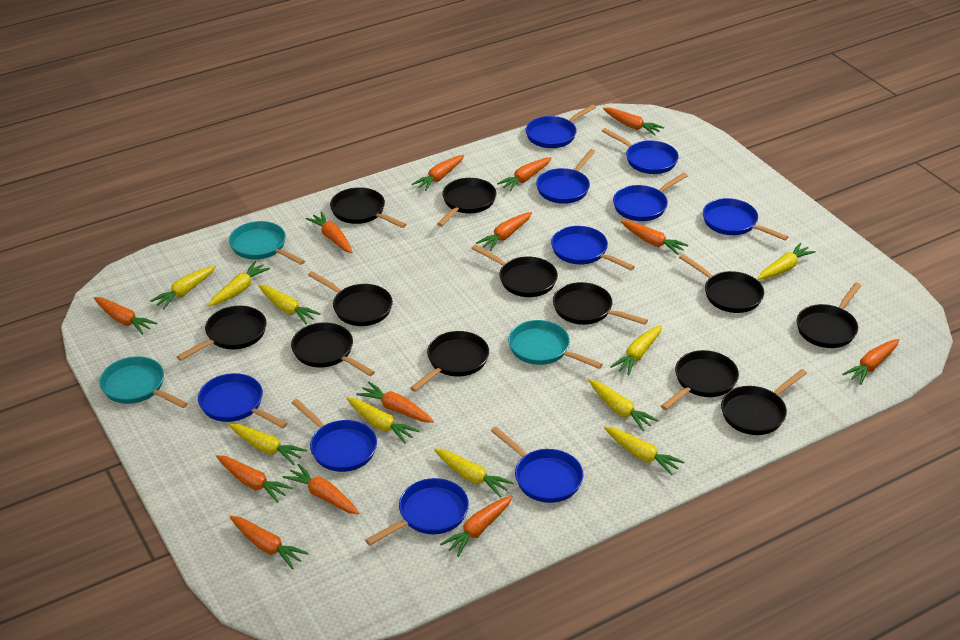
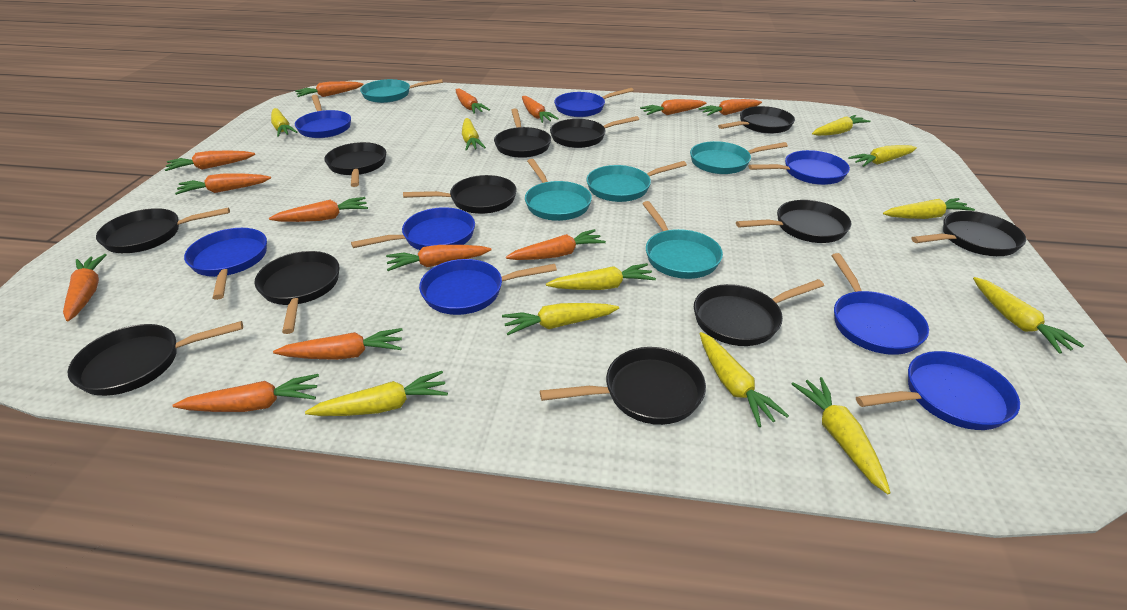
blue pan: [198,373,288,428] [292,399,377,472] [365,478,469,545] [491,427,583,503] [526,104,596,148] [536,149,596,204] [551,226,635,270] [602,128,679,174] [613,173,688,221] [703,198,788,240] = 10 -> [184,228,267,300] [295,95,351,138] [351,207,475,250] [419,259,557,315] [554,88,634,117] [748,150,850,185] [831,253,929,355] [856,351,1020,430] = 8
turquoise pan: [99,356,188,408] [229,221,305,265] [508,320,603,369] = 3 -> [360,79,443,103] [525,159,592,221] [587,161,687,202] [643,201,723,279] [690,141,788,174] = 5
yellow carrot: [150,265,216,309] [208,261,270,306] [229,424,307,465] [258,284,321,324] [347,397,419,444] [434,448,514,497] [589,379,659,431] [604,426,684,476] [610,325,662,375] [757,243,816,280] = 10 -> [271,108,297,137] [305,371,448,416] [462,118,486,151] [502,303,619,335] [546,263,656,290] [699,332,789,427] [792,377,891,494] [812,115,870,136] [848,145,917,167] [883,198,975,219] [973,277,1084,354] = 11

